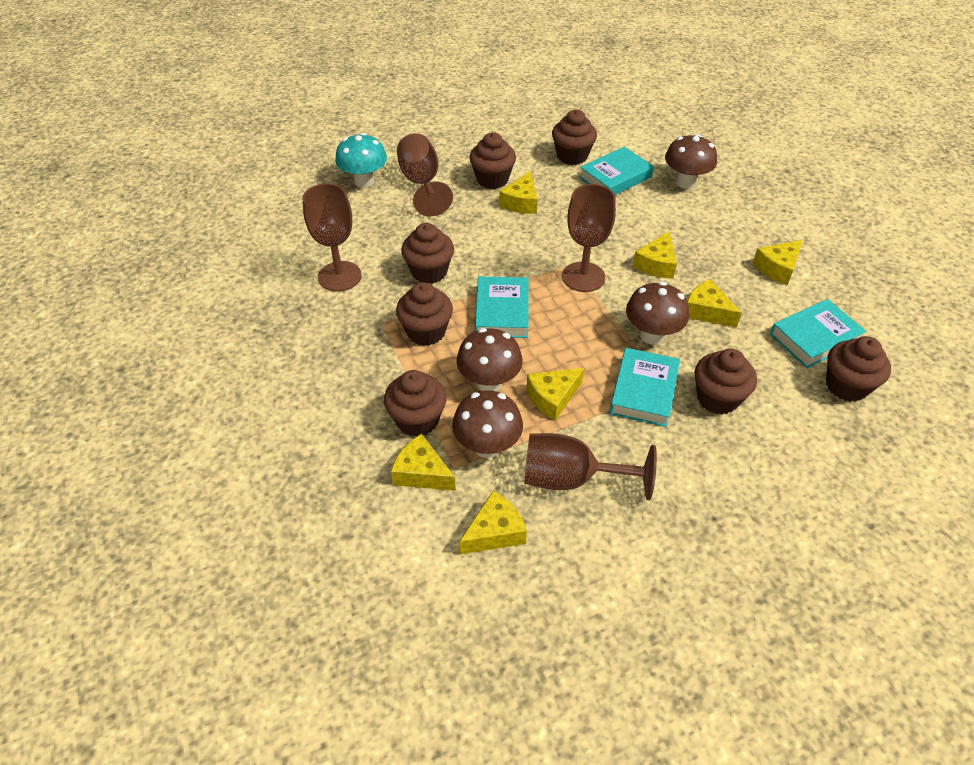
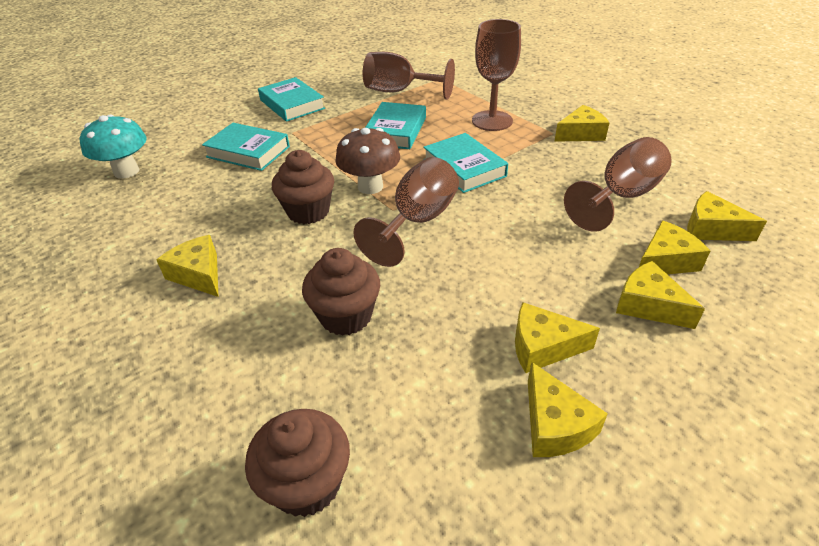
brown cupcake: [384,370,447,437] [396,282,453,346] [401,223,454,284] [469,132,516,189] [552,110,597,165] [695,348,757,414] [826,336,891,402] = 7 -> [245,409,350,517] [272,150,334,224] [302,248,380,336] = 3
brown mushroom: [452,391,523,458] [457,328,523,391] [626,282,689,345] [665,134,717,189] = 4 -> [335,128,400,194] = 1

